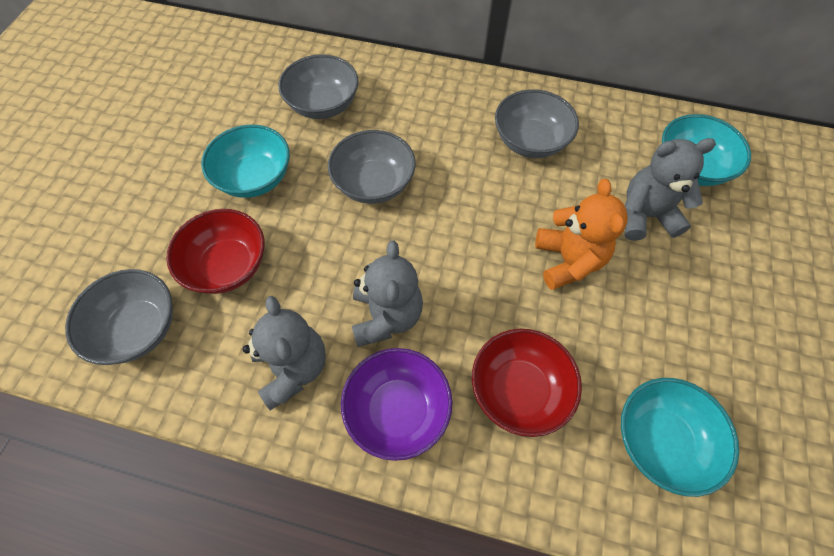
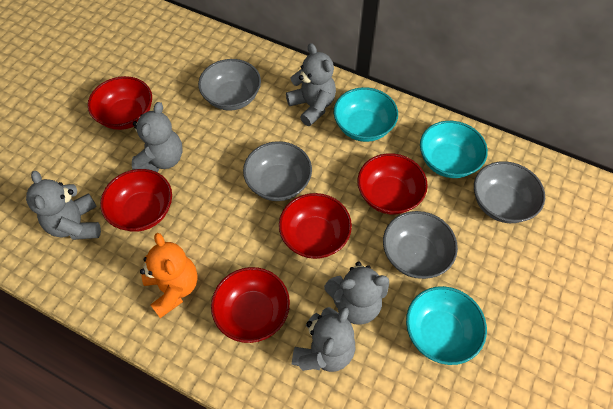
grey teddy bear: [243,296,326,410] [352,241,423,347] [625,138,716,241] = 3 -> [26,171,101,240] [132,102,182,172] [286,43,336,126] [292,307,355,372] [324,262,389,325] = 5
purple bowl: [341,348,452,461] = 1 -> none = 0
red bowl: [166,209,265,294] [472,329,582,437] = 2 -> [88,76,152,130] [100,169,172,232] [211,267,290,343] [279,193,352,259] [357,153,428,214] = 5

